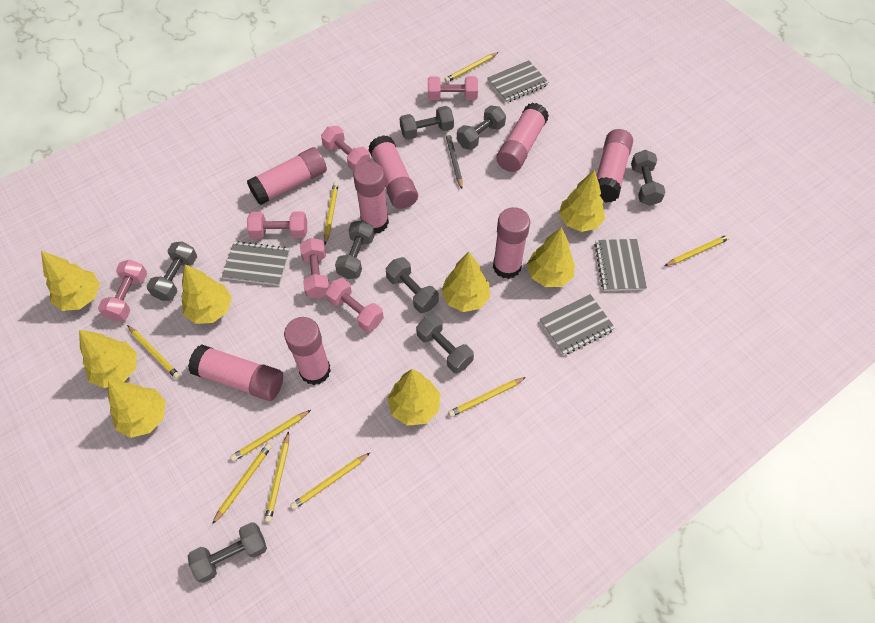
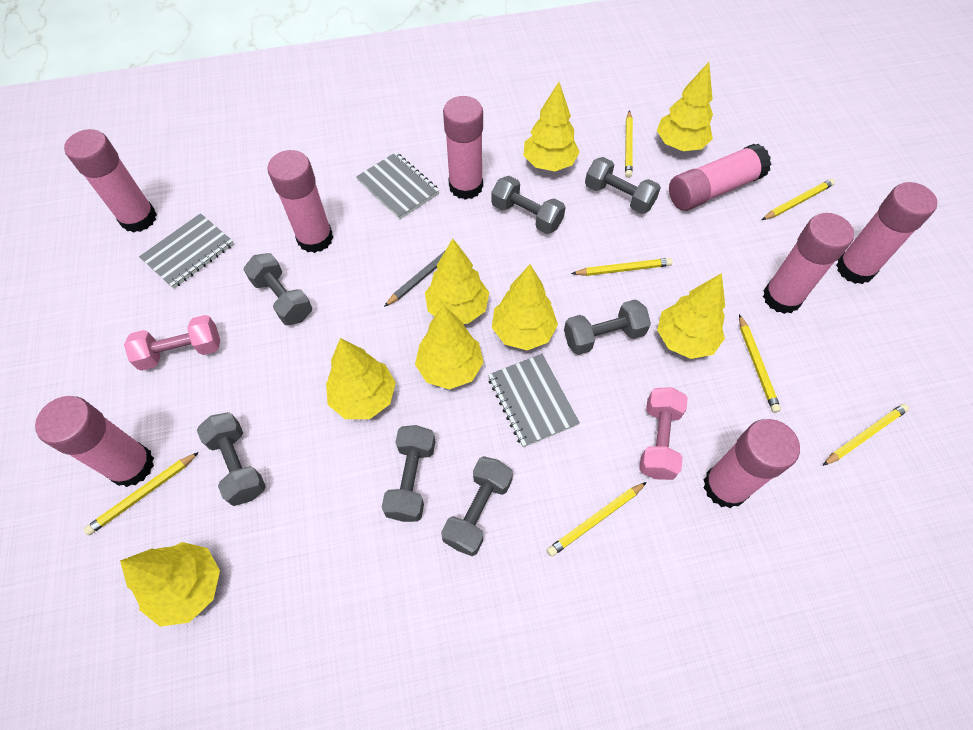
grey dumbbell: [147,241,197,301] [188,522,267,583] [335,220,375,279] [386,257,439,313] [400,106,454,140] [416,314,474,373] [457,105,506,150] [631,150,666,206] = 8 -> [197,412,266,506] [243,253,312,325] [382,425,436,522] [441,456,513,556] [491,176,565,234] [564,300,651,355] [585,157,661,214] = 7
grey notebook: [222,241,290,286] [487,60,549,103] [540,294,615,355] [594,239,647,291] = 4 -> [139,213,234,289] [356,152,439,219] [488,354,580,448] = 3
pink dumbbell: [98,260,147,321] [247,211,307,239] [300,238,329,299] [321,126,371,171] [325,278,384,332] [428,76,478,100] = 6 -> [124,315,220,371] [639,387,688,480] = 2
yellow pencil: [127,325,181,379] [212,443,272,524] [230,410,311,462] [264,431,289,523] [290,453,370,510] [324,182,339,244] [445,52,499,83] [448,377,526,417] [664,234,730,266] = 9 -> [83,452,199,535] [547,482,647,557] [571,258,673,276] [625,110,633,178] [739,314,781,413] [762,179,835,220] [823,404,909,466] = 7

